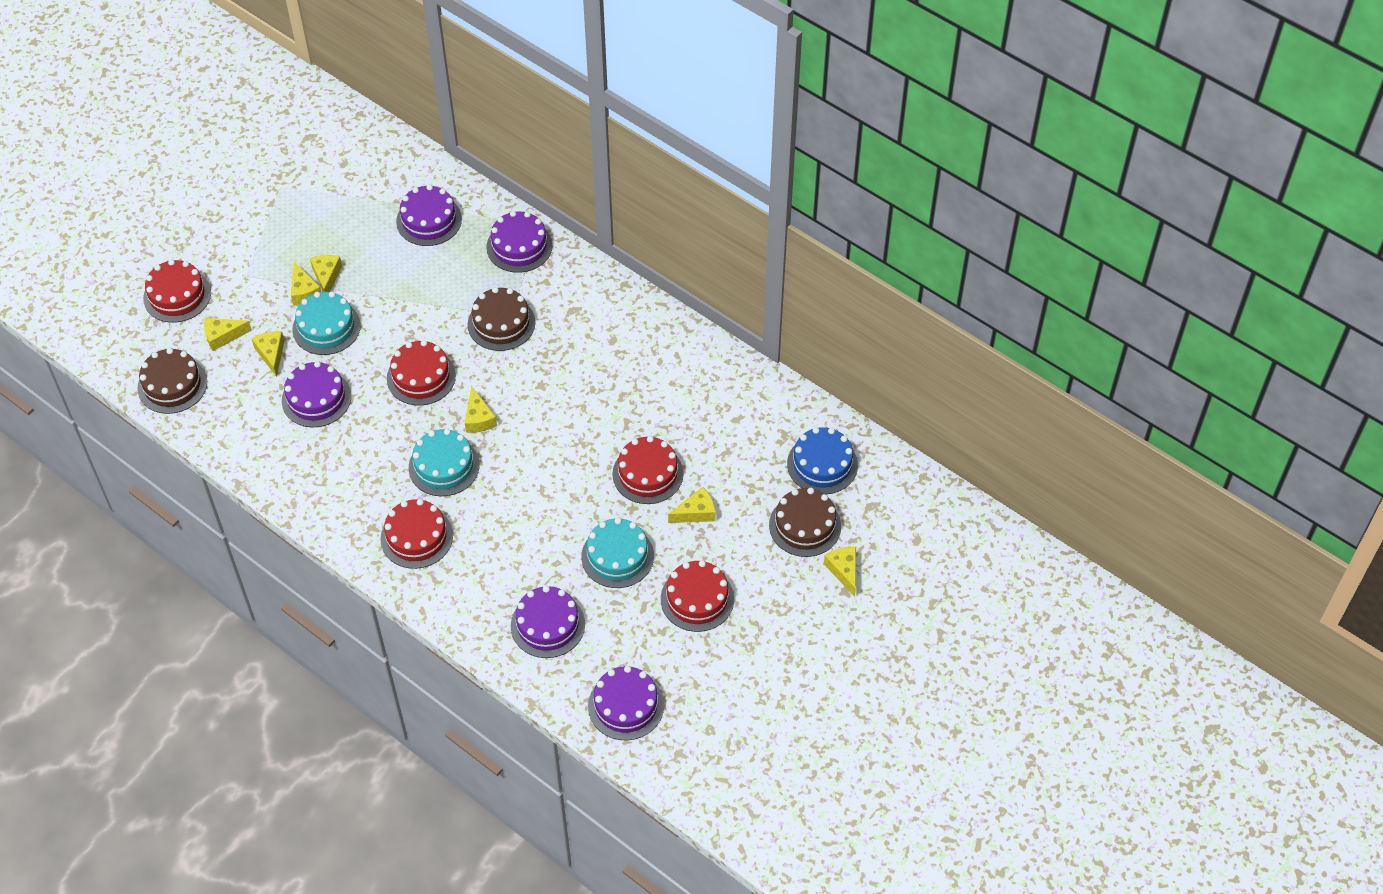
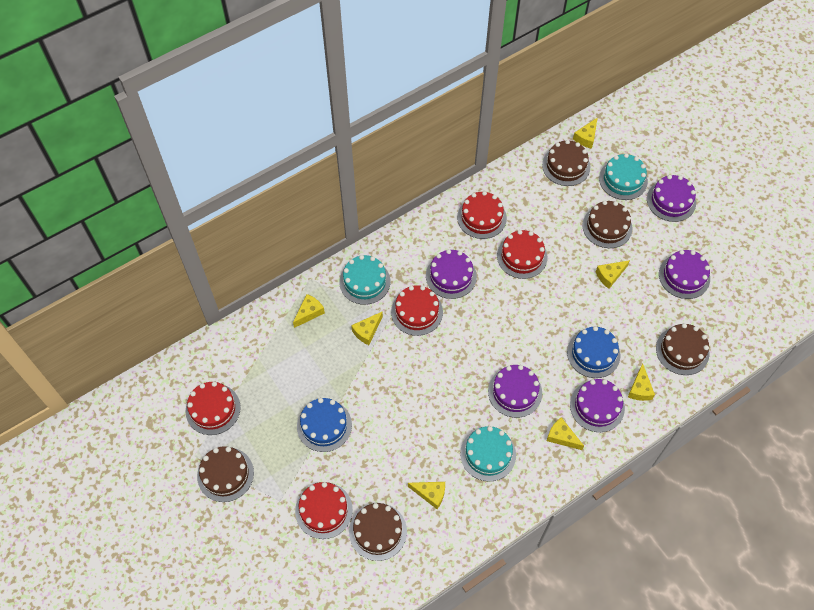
blue cake: [787,427,858,495] = 1 -> [297,398,352,452] [567,326,620,378] = 2
brown cake: [137,348,207,414] [468,287,535,351] [769,488,841,557] = 3 -> [197,446,254,502] [349,503,407,561] [542,140,590,186] [583,201,632,248] [656,323,710,375] = 5

